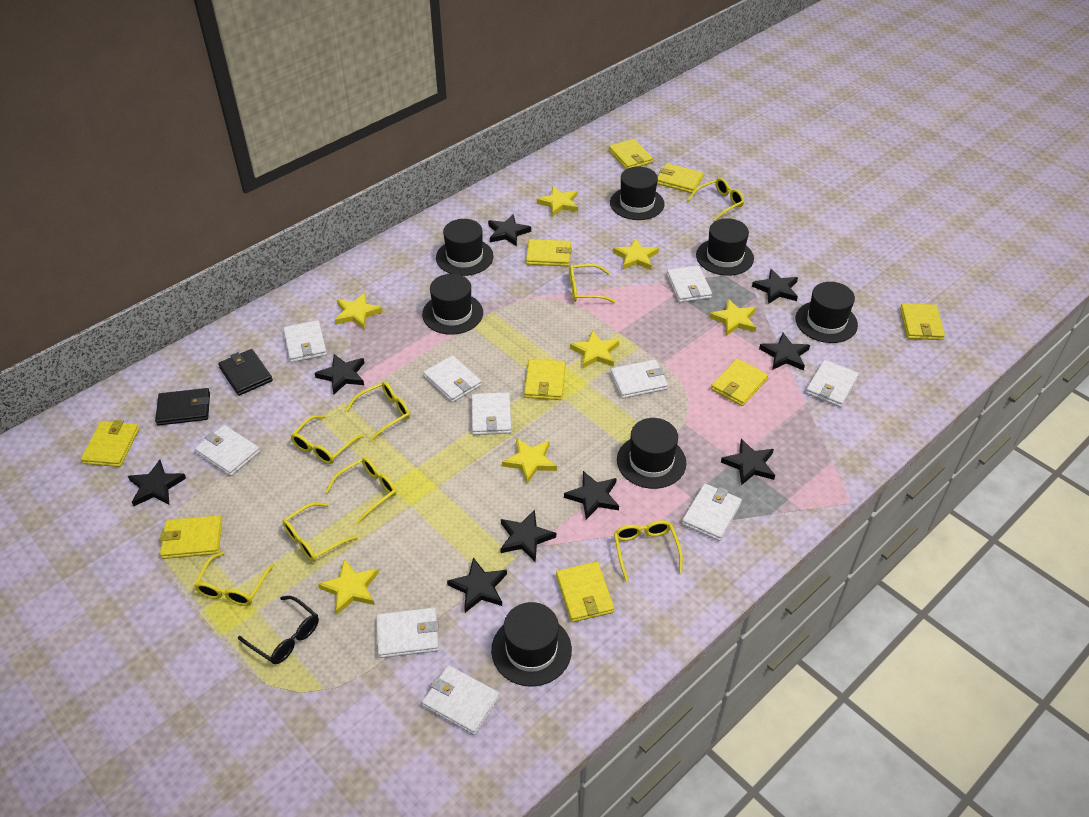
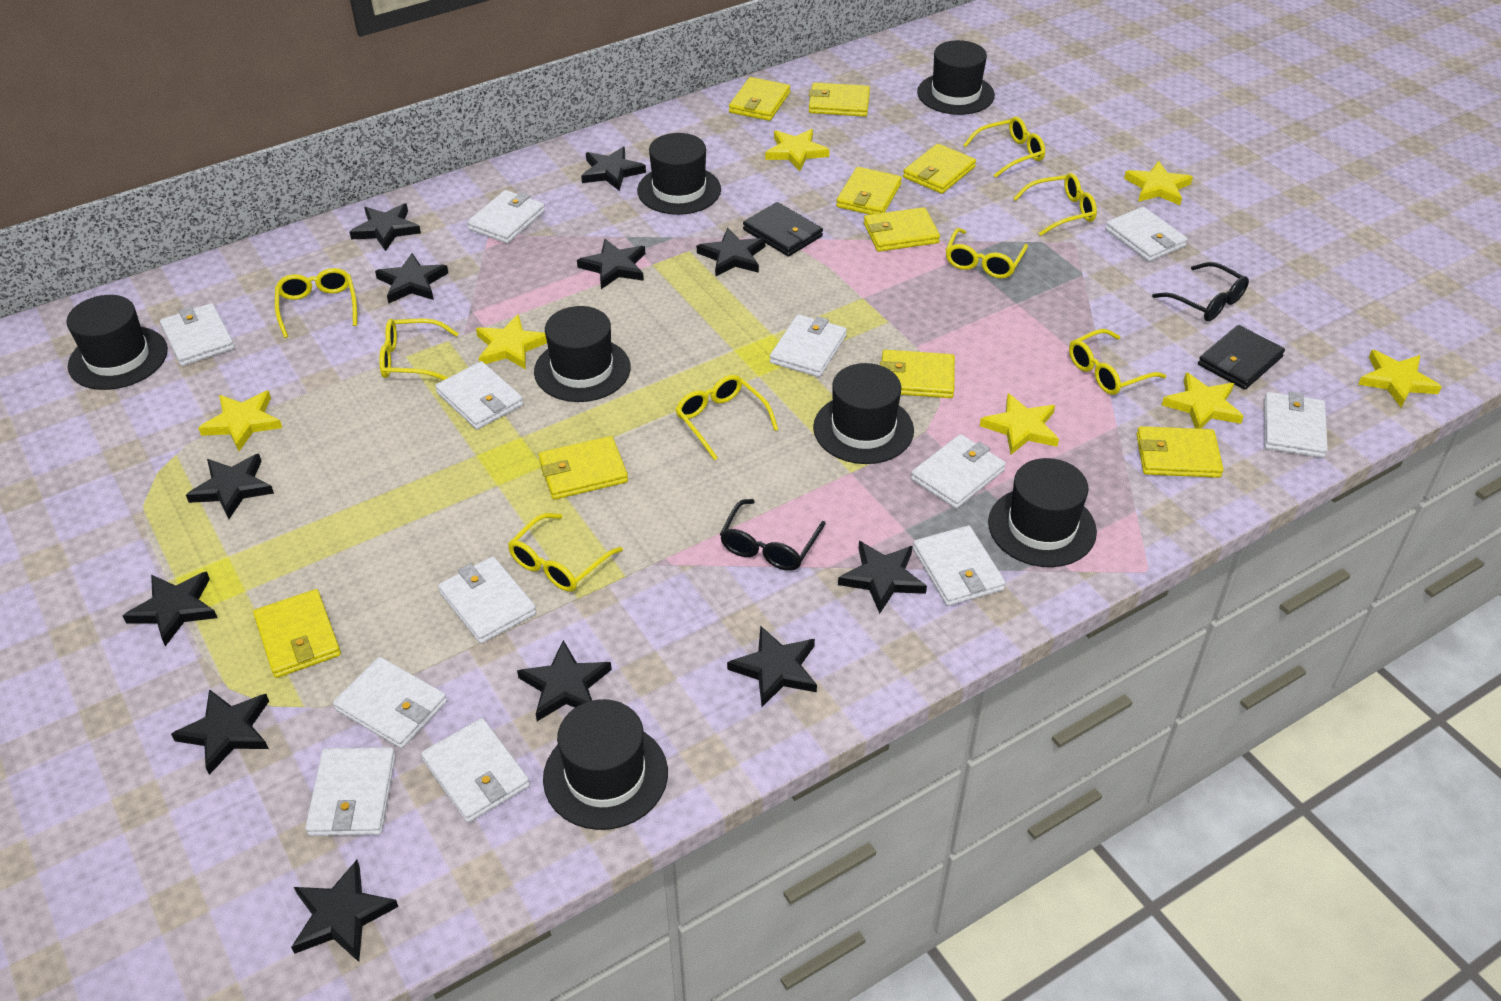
black glasses: [238,596,319,664] = 1 -> [720,499,826,571] [1152,262,1249,321] = 2
black star: [128,460,186,506] [315,354,364,394] [447,557,507,613] [488,214,531,246] [500,510,556,562] [564,471,619,520] [721,439,775,486] [752,269,798,304] [759,333,810,371] = 9 -> [123,571,217,646] [171,689,269,775] [186,454,274,519] [291,860,398,962] [350,204,421,251] [375,253,448,303] [517,640,612,721] [577,239,645,289] [581,147,646,191] [697,228,766,277] [727,625,817,707] [838,541,927,614] = 12
white wallet: [195,425,260,476] [283,320,327,363] [376,608,439,658] [422,665,500,735] [423,355,482,403] [471,392,512,435] [610,360,668,399] [667,265,712,303] [682,483,742,541] [806,360,859,407] = 10 -> [160,303,235,366] [305,747,396,836] [333,657,447,749] [421,718,530,823] [435,361,523,429] [438,556,537,644] [467,190,545,244] [770,314,847,377] [911,434,1006,509] [913,525,1006,606] [1105,207,1188,262] [1264,392,1328,458] = 12

